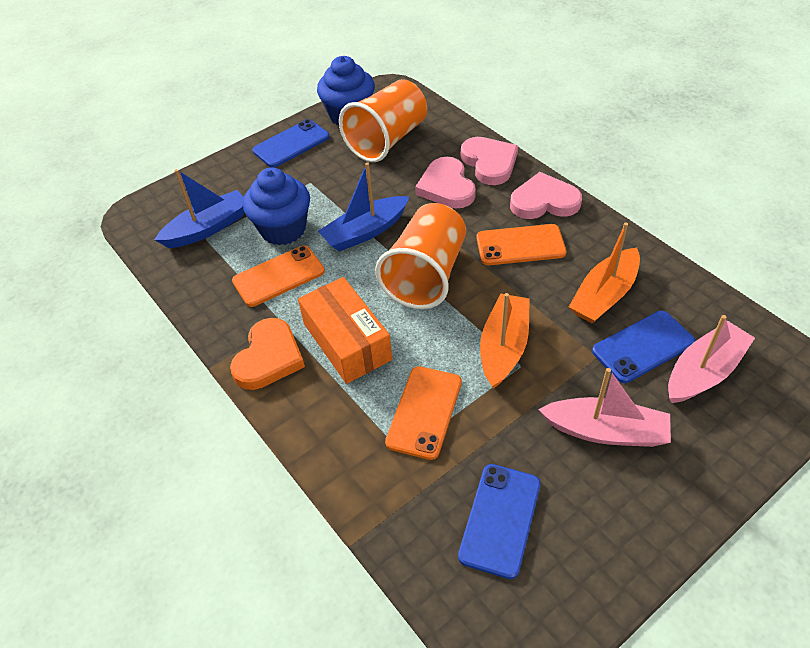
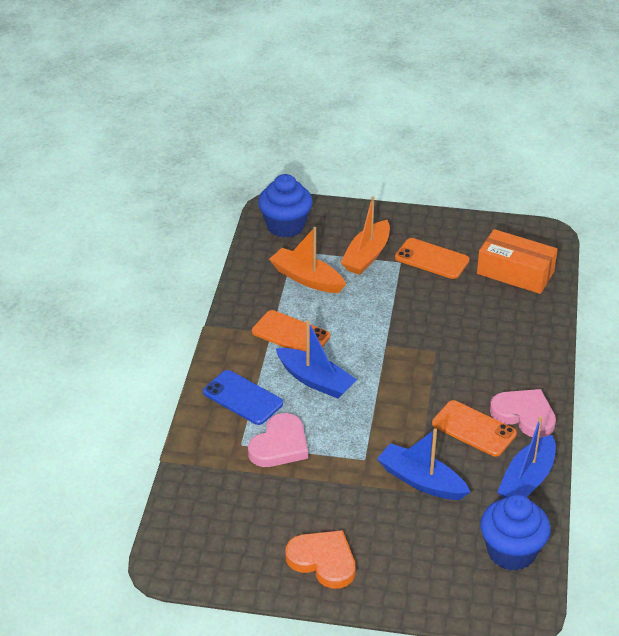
blue boat: [154,169,245,248] [318,162,410,252] = 2 -> [276,320,357,398] [377,428,470,500] [497,416,556,498] = 3
blue phone: [253,119,330,168] [458,464,541,579] [592,311,695,383] = 3 -> [203,370,283,425] = 1
orange cup: [339,79,427,162] [375,203,466,309] = 2 -> none = 0
pink boat: [538,368,671,447] [668,315,755,403] = 2 -> none = 0
pink heart: [415,157,476,208] [461,137,518,185] [510,172,582,219] = 3 -> [248,413,308,467] [490,389,556,438] = 2

